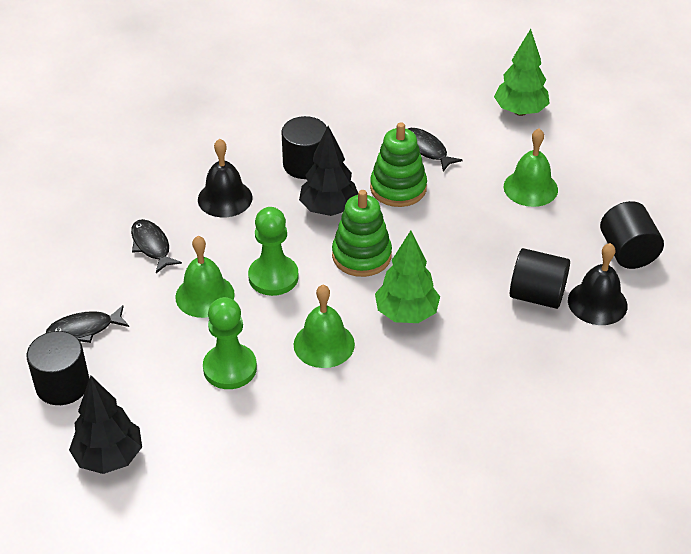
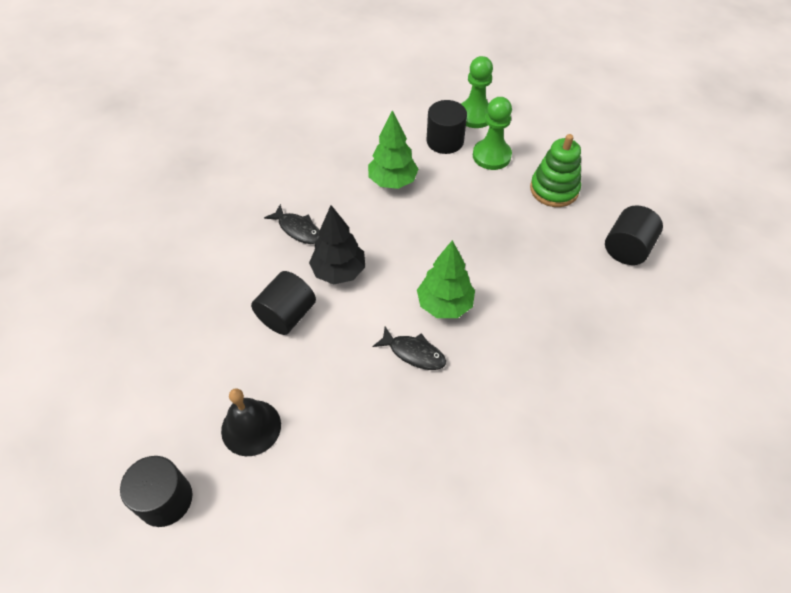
black bell: [198,139,253,217] [568,243,628,325] = 2 -> [221,388,281,456] = 1
black fish: [46,305,129,343] [131,219,182,273] [408,128,463,172] = 3 -> [264,204,320,244] [373,326,446,370] = 2
black tree: [69,376,142,474] [299,126,358,216] = 2 -> [309,205,365,284] = 1
green bell: [175,236,235,318] [294,285,355,368] [503,128,558,207] = 3 -> none = 0
green stacking toy: [332,190,392,277] [370,122,427,207] = 2 -> [530,134,581,207] = 1

